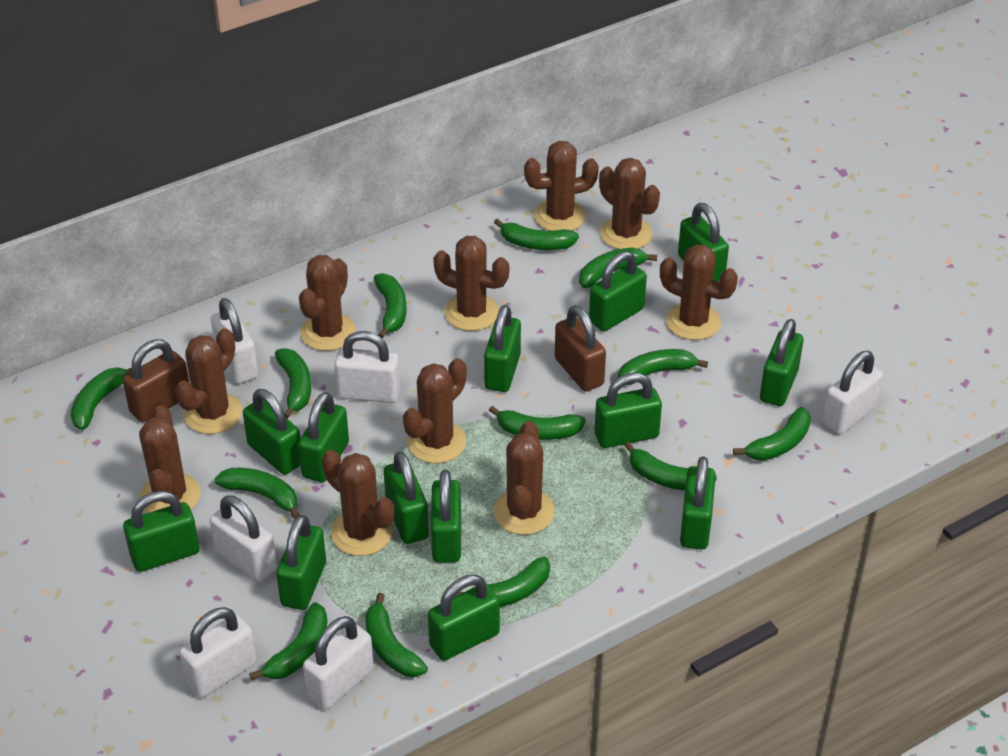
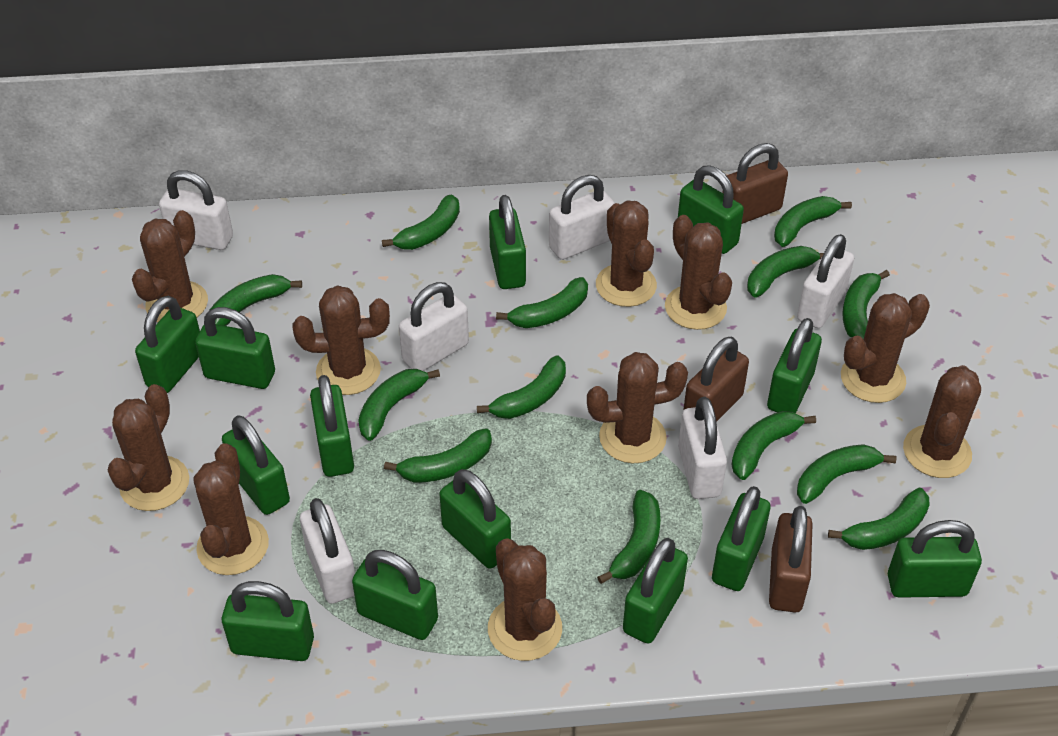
brown padlock: [123,339,189,422] [555,306,606,392] = 2 -> [683,336,749,422] [722,143,788,224] [769,506,813,613] = 3

